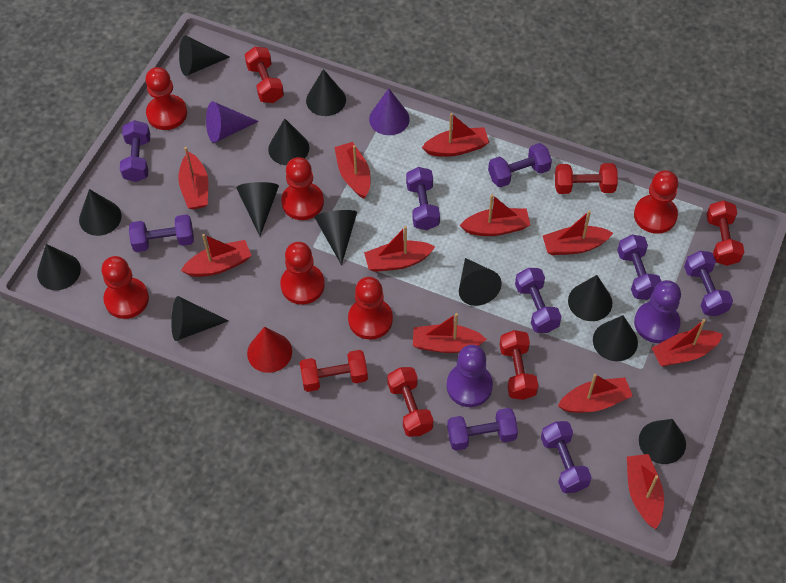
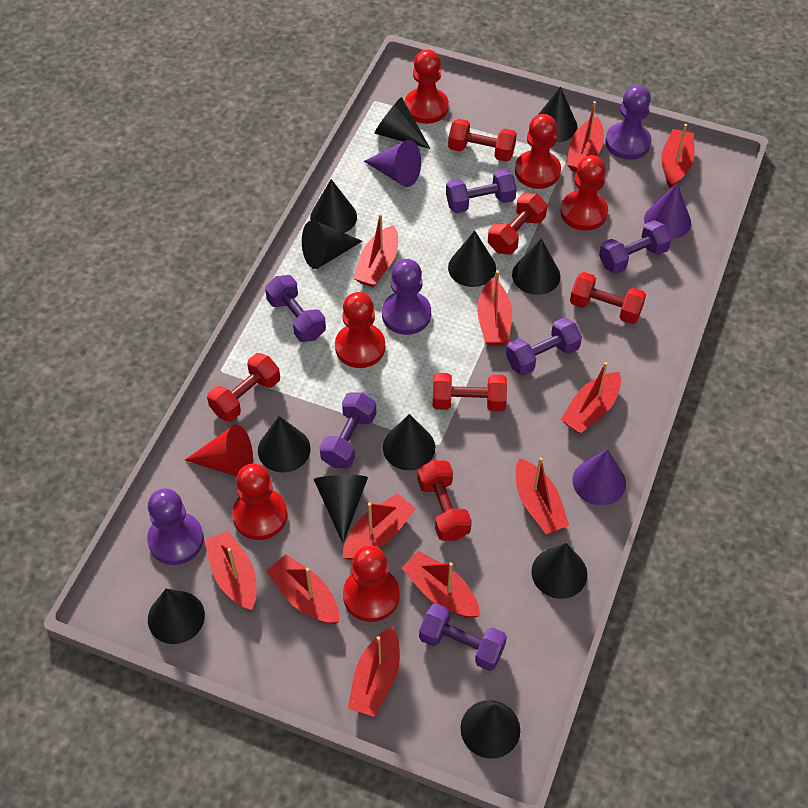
purple cone: [206,101,259,143] [369,88,410,135] = 2 -> [364,140,421,187] [573,449,626,505] [644,183,691,239] = 3
purple dumbbell: [120,120,150,182] [129,214,194,252] [406,167,440,230] [447,408,518,451] [488,143,552,188] [515,268,562,333] [541,421,592,493] [617,235,661,300] [684,251,733,316] = 9 -> [265,275,326,342] [320,392,376,468] [419,603,507,671] [446,169,517,213] [506,318,582,376] [599,220,672,274] = 6
purple pawn: [447,345,493,407] [634,280,681,343] = 2 -> [147,488,204,565] [382,259,431,335] [605,85,652,160] = 3

